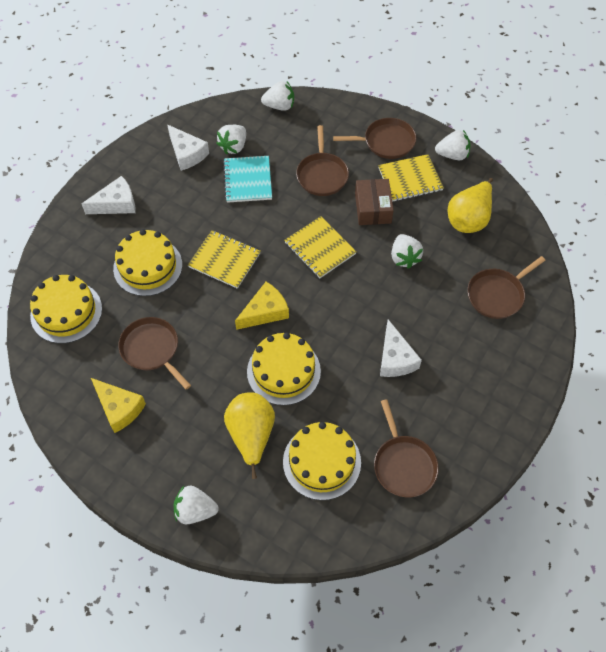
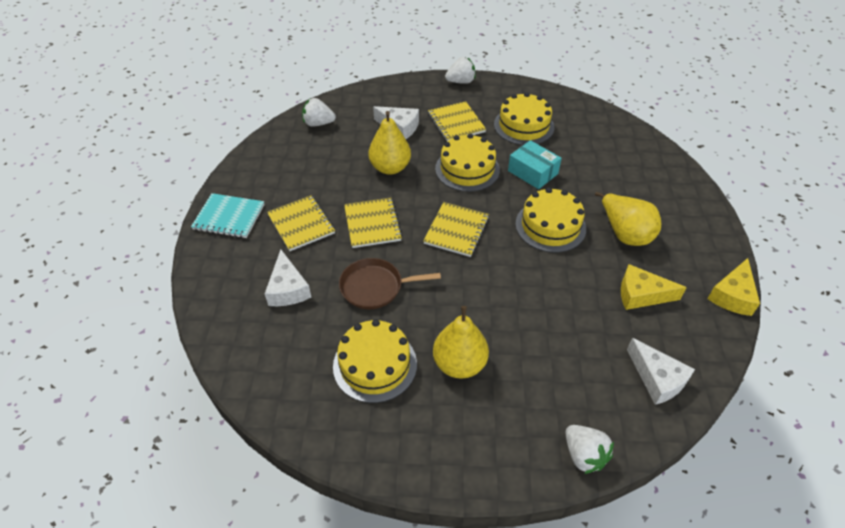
brown box: [355,179,394,225] = 1 -> none = 0
brown pan: [118,317,191,390] [296,125,349,196] [333,118,416,159] [374,399,439,497] [467,256,545,319] = 5 -> [339,258,441,309] = 1
turquoise box: none = 0 -> [508,140,562,189] = 1
white strawberry: [174,486,219,524] [216,125,246,154] [261,81,294,111] [391,234,423,269] [435,130,471,160] = 5 -> [302,98,336,127] [445,57,476,84] [566,425,614,474] = 3
yellow notebook: [188,230,261,289] [284,216,357,278] [378,154,444,201] = 3 -> [267,195,335,251] [344,198,402,248] [423,202,489,257] [428,101,486,141] = 4
yellow pear: [224,392,275,479] [447,178,493,233] = 2 -> [369,111,411,175] [433,306,489,379] [595,192,661,246] = 3

